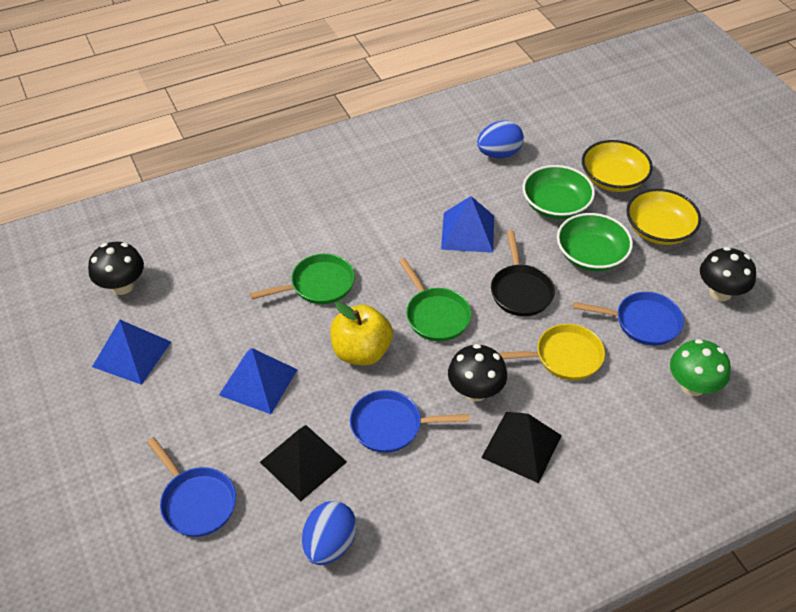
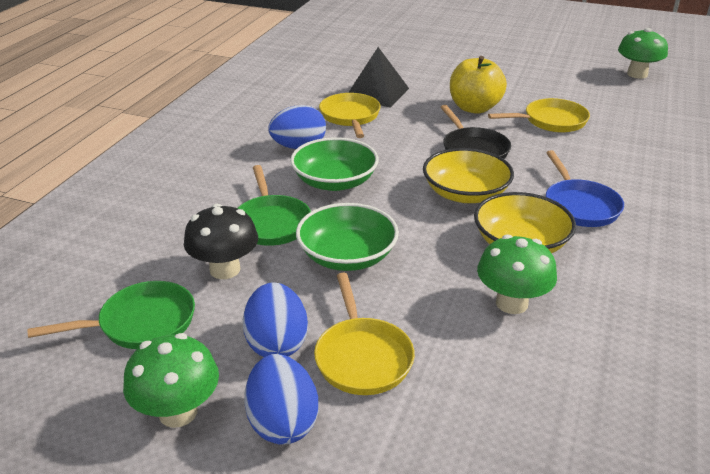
black mushroom: [88,242,144,295] [448,344,507,401] [700,247,756,301] = 3 -> [184,204,258,279] = 1
black pyramid: [260,425,347,501] [481,412,562,483] = 2 -> [348,47,409,108] = 1
blue egg: [302,501,357,565] [477,120,524,158] = 2 -> [243,283,308,357] [244,354,318,445] [268,105,326,149] = 3
blue pan: [147,437,236,537] [350,390,470,453] [573,292,684,346] = 3 -> [546,150,624,227] = 1
blue pyramid: [92,320,171,385] [219,348,298,414] [441,196,494,253] = 3 -> none = 0
green mushroom: [670,339,731,396] = 1 -> [123,333,219,428] [477,234,557,314] [618,28,668,79] = 3
yellow pan: [499,324,605,380] = 1 -> [314,273,415,395] [319,93,381,138] [488,98,590,133] = 3

